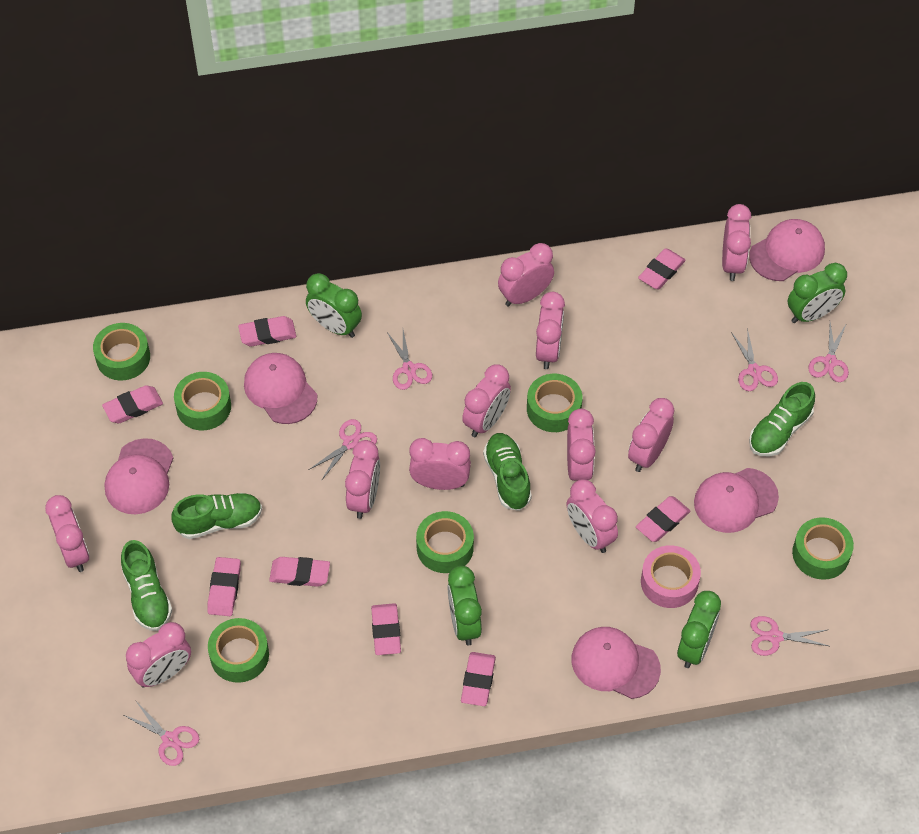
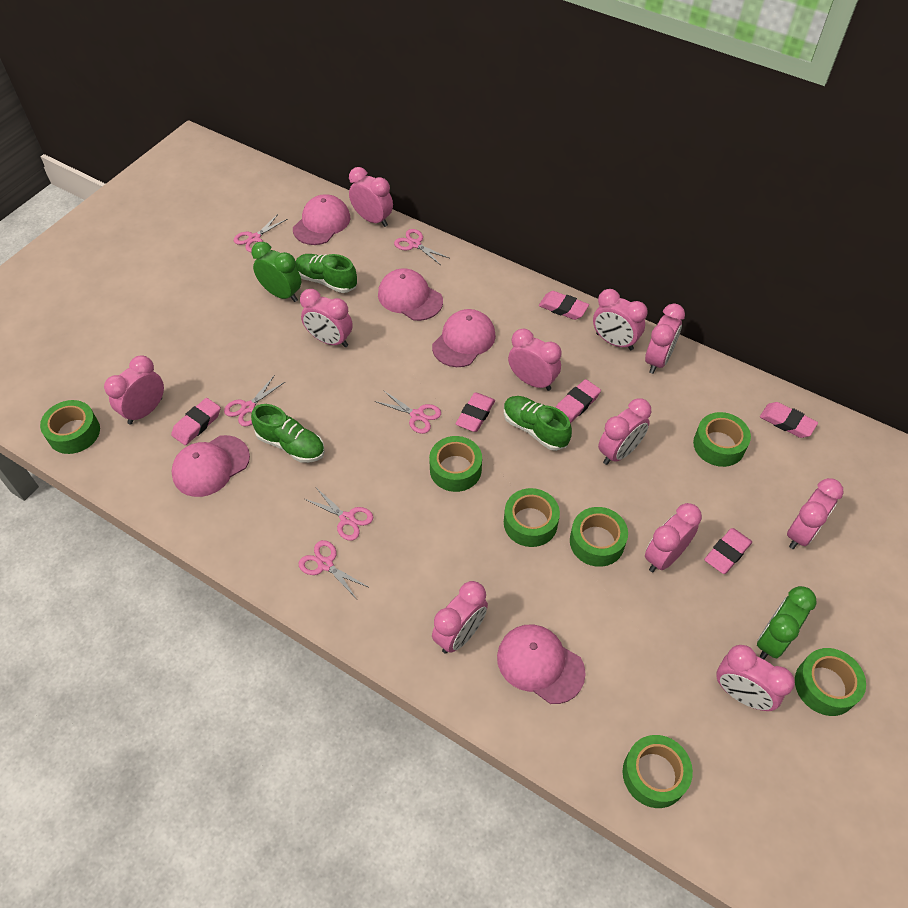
green clock: [306,273,362,338] [447,566,482,646] [677,591,721,668] [788,263,847,323] = 4 -> [251,242,301,302] [757,586,816,659] = 2
green shoe: [121,540,172,631] [171,493,262,539] [483,433,532,511] [749,382,815,457] = 4 -> [251,404,325,463] [295,254,357,293] [504,396,572,451] = 3
green tape: [93,323,150,381] [174,372,231,430] [208,618,269,683] [416,511,474,573] [527,374,582,432] [792,517,854,580] = 6 -> [40,400,100,454] [429,436,482,492] [504,488,560,547] [570,507,628,567] [623,735,693,808] [693,412,751,467] [795,648,866,716] = 7
pink eraser: [102,385,163,423] [207,557,241,616] [238,316,296,347] [269,557,330,587] [371,603,401,655] [461,652,496,706] [636,496,691,542] [638,248,686,290] = 8 -> [171,398,221,445] [456,393,495,432] [539,291,589,320] [556,379,601,423] [704,528,752,574] [760,402,818,438] = 6
pink tape: [641,545,701,608] = 1 -> none = 0

